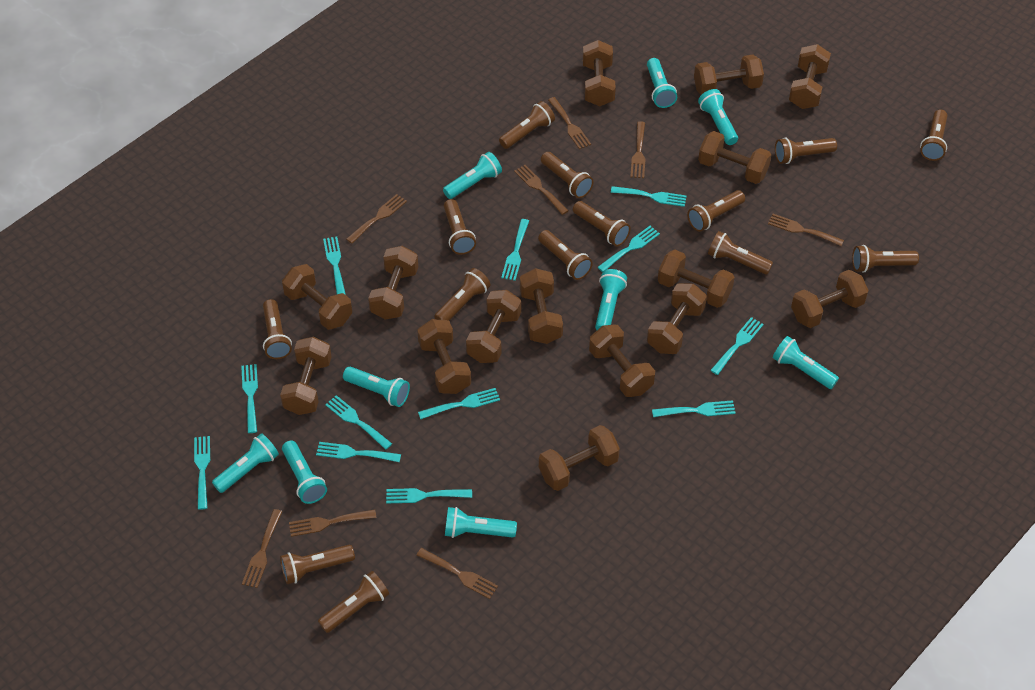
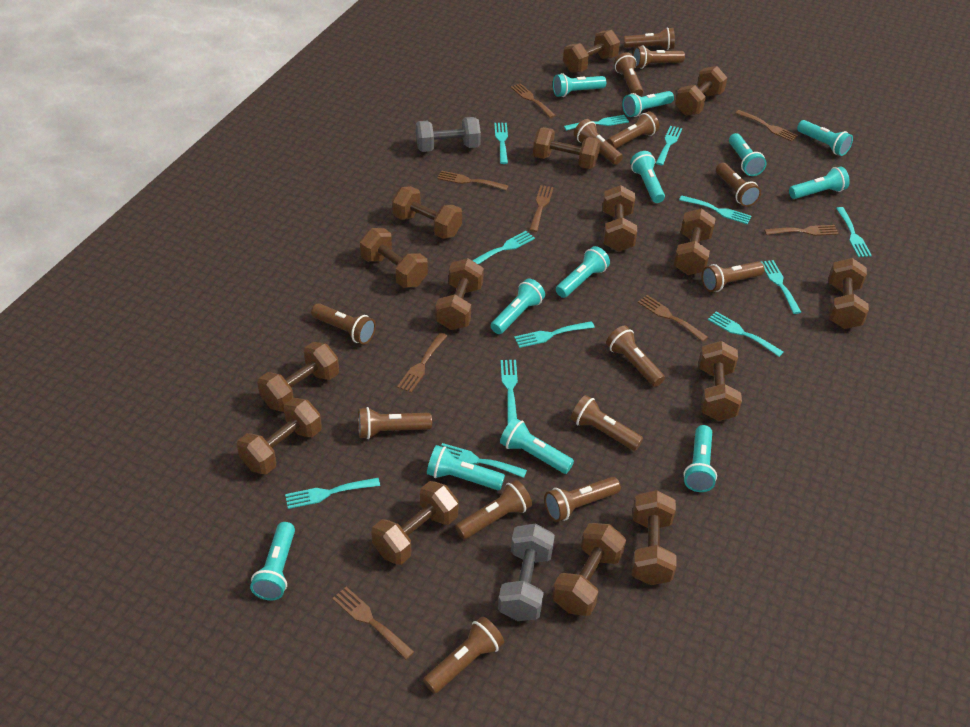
grey dumbbell: none = 0 -> [416,117,481,152] [498,524,555,621] = 2
turquoise flashlight: [212,433,279,493] [282,441,327,504] [343,367,410,407] [443,152,502,199] [445,507,517,538] [595,269,627,330] [647,58,677,108] [698,89,738,145] [773,336,839,389] = 9 -> [250,522,295,600] [427,445,505,490] [491,279,545,334] [500,418,574,474] [553,73,606,97] [556,246,610,298] [622,91,674,117] [630,151,665,203] [683,425,717,492] [729,133,766,176] [789,166,850,199] [797,120,853,156] = 12

